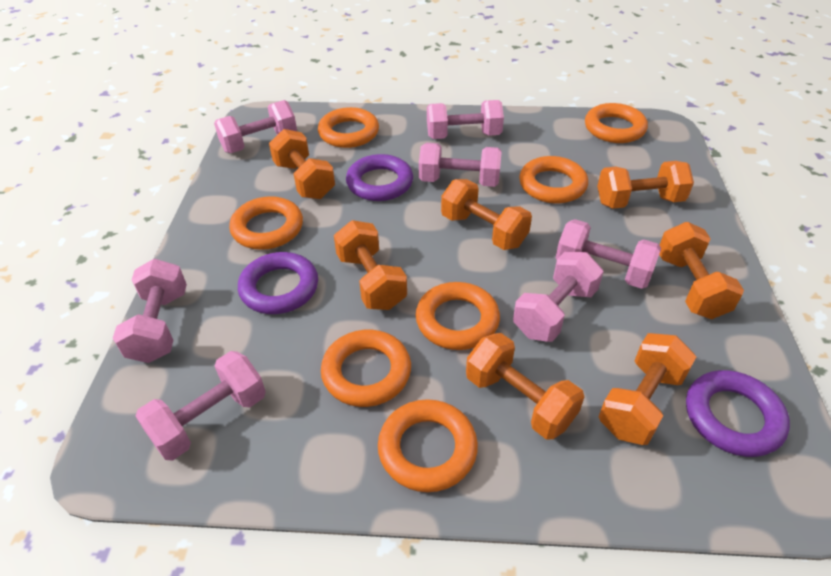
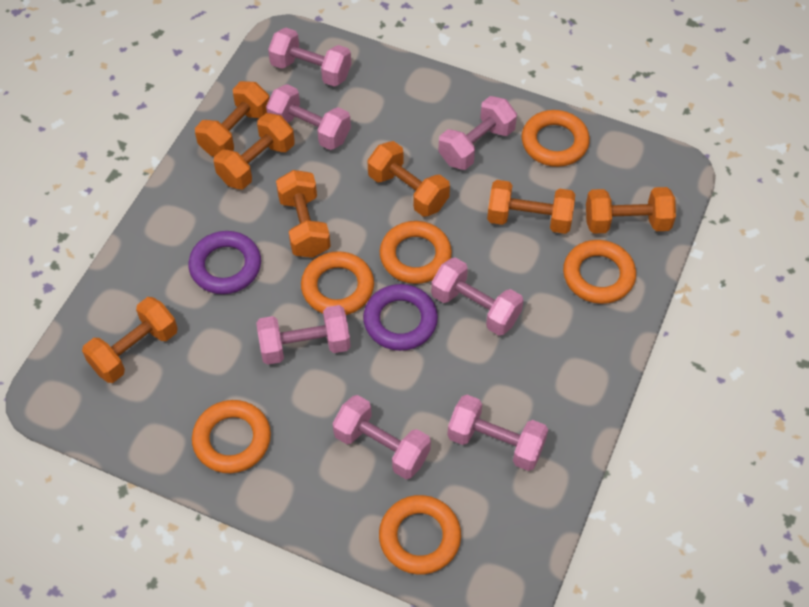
orange ring: [229,196,303,250] [318,107,379,148] [321,330,411,407] [378,399,478,492] [416,282,500,350] [519,156,588,203] [585,103,648,143] = 7 -> [192,400,271,473] [301,251,374,315] [379,495,461,575] [380,221,452,284] [522,110,590,167] [563,240,636,304] = 6
purple ring: [238,252,318,314] [346,154,413,201] [686,370,790,457] = 3 -> [188,231,261,294] [363,284,438,351] = 2

